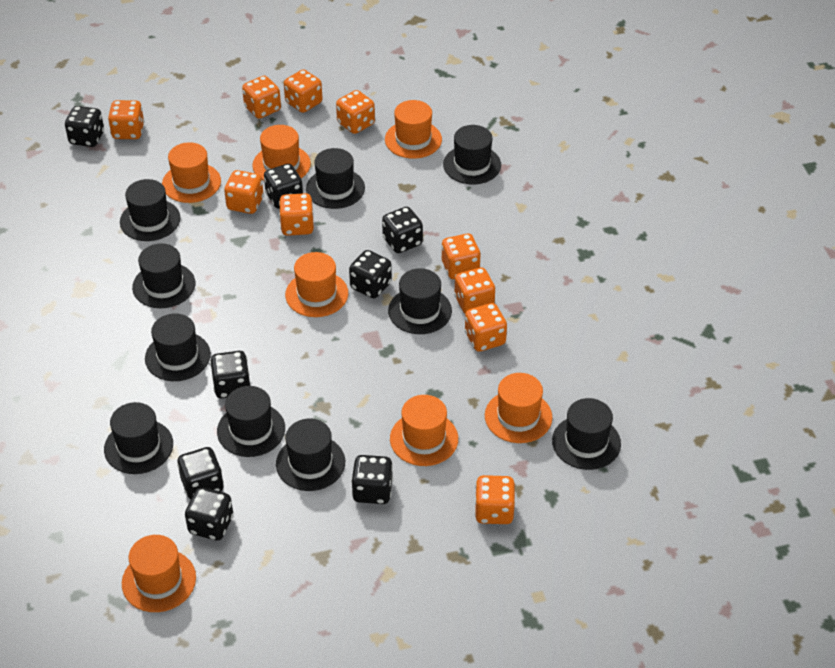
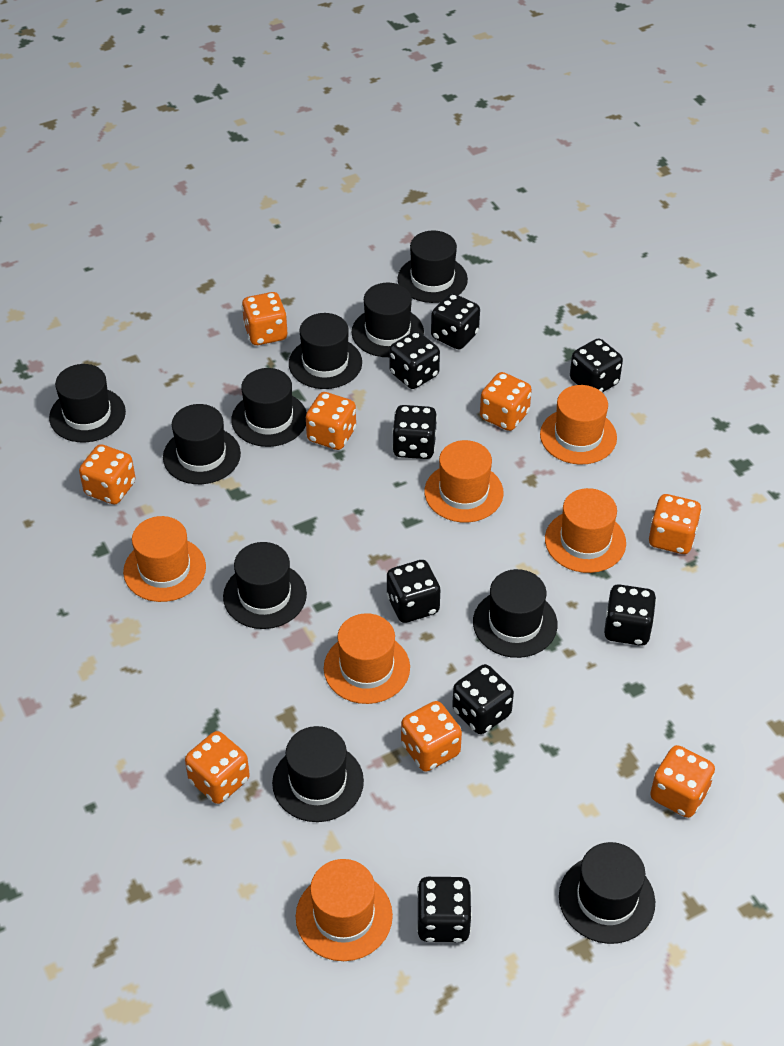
orange dice: [108,100,145,139] [224,170,264,214] [242,76,281,119] [279,193,314,236] [284,70,323,113] [336,90,375,134] [441,234,481,279] [454,268,495,314] [465,303,507,352] [475,475,516,524] = 10 -> [79,444,136,504] [185,731,250,804] [242,292,287,345] [306,392,356,450] [401,701,462,771] [480,372,532,431] [649,494,702,554] [650,745,715,818] = 8
orange hat: [122,535,196,612] [162,142,221,203] [252,125,311,181] [285,252,348,317] [385,100,442,159] [390,395,458,466] [485,373,552,443] = 7 -> [123,516,206,602] [296,859,393,961] [324,613,410,704] [425,440,504,522] [540,385,617,464] [545,488,626,573] = 6

